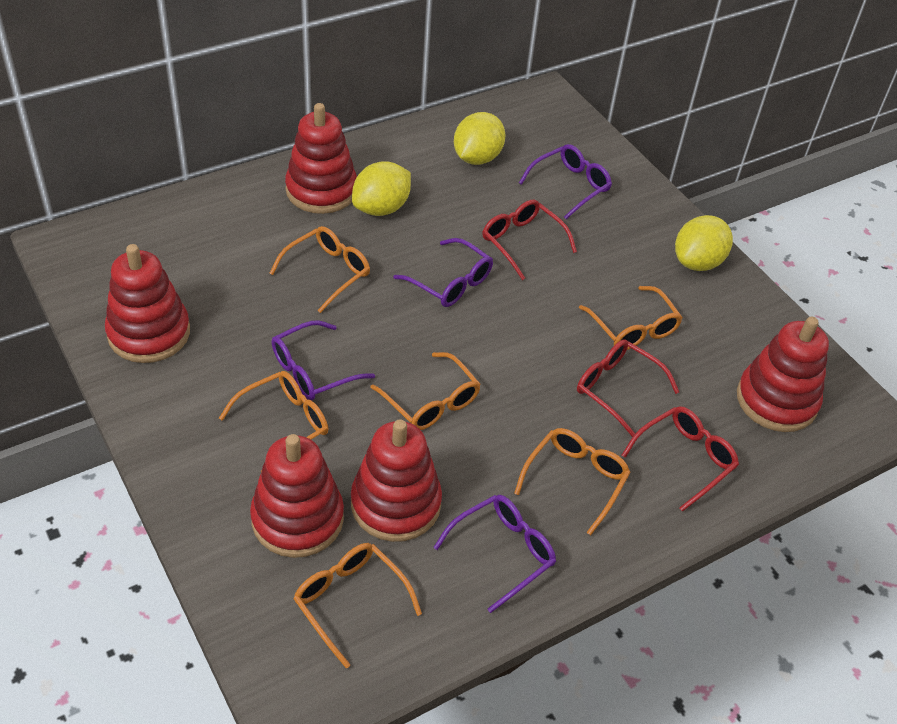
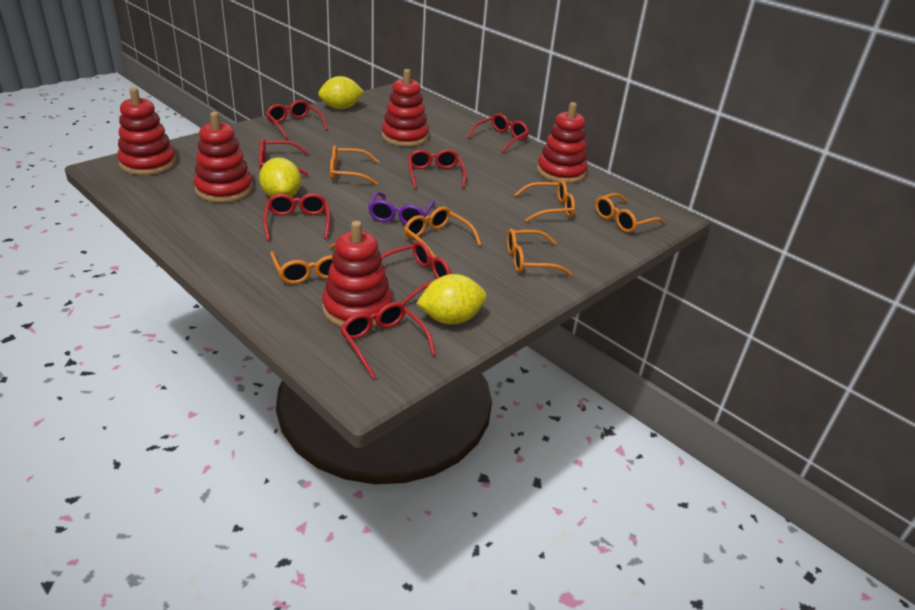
purple glasses: [272,320,375,401] [393,238,493,307] [433,495,556,613] [519,144,612,219] = 4 -> [368,192,435,225] = 1
red glasses: [482,200,577,280] [577,339,679,437] [622,406,739,512] = 3 -> [259,138,309,176] [263,193,330,241] [266,100,328,139] [340,302,436,379] [381,241,451,305] [408,149,466,189] [467,113,529,153] = 7

